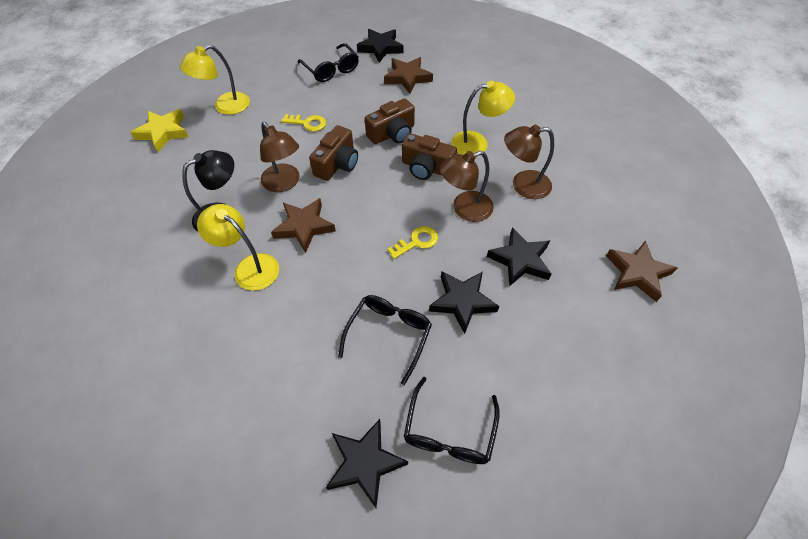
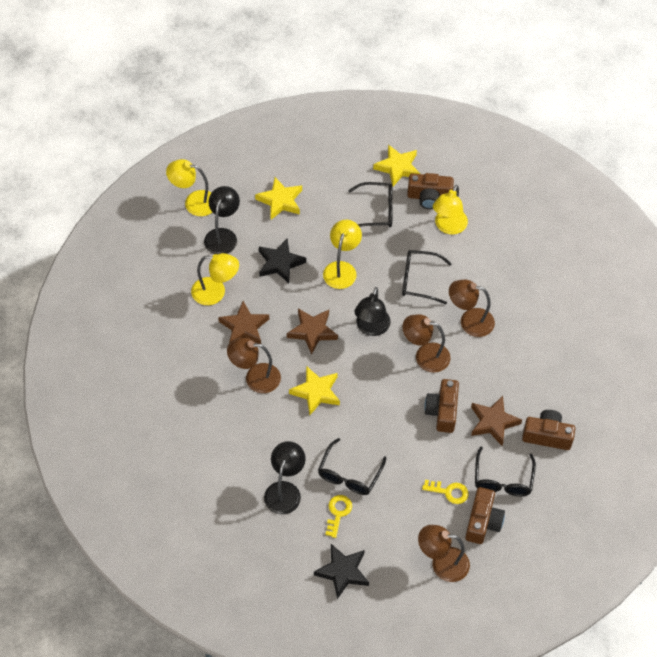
black glasses: [297,43,359,82] [338,295,432,385] [404,377,500,464] = 3 -> [318,438,386,495] [348,182,393,227] [402,250,452,304] [475,447,536,496] = 4
black lamp: [182,150,234,232] = 1 -> [204,186,240,254] [264,441,306,515] [355,287,391,336] = 3
black star: [326,419,408,508] [357,29,403,63] [429,271,499,334] [487,227,551,287] = 4 -> [259,238,306,283] [314,544,369,599] = 2
brown camera: [309,125,358,181] [365,98,415,144] [402,133,457,180] = 3 -> [407,173,454,209] [424,379,459,433] [465,487,505,544] [522,410,575,450] = 4
brown lamp: [260,122,300,192] [439,151,494,222] [504,125,554,199] = 3 -> [227,338,281,393] [402,314,451,373] [418,525,470,582] [449,279,495,337] = 4
yellow lamp: [180,45,250,115] [197,204,279,291] [451,81,515,156] = 3 -> [166,159,212,216] [191,253,239,305] [323,220,362,289] [433,185,468,235] = 4
yellow star: [130,109,189,152] = 1 -> [255,177,302,220] [289,366,340,415] [373,145,420,186] = 3

